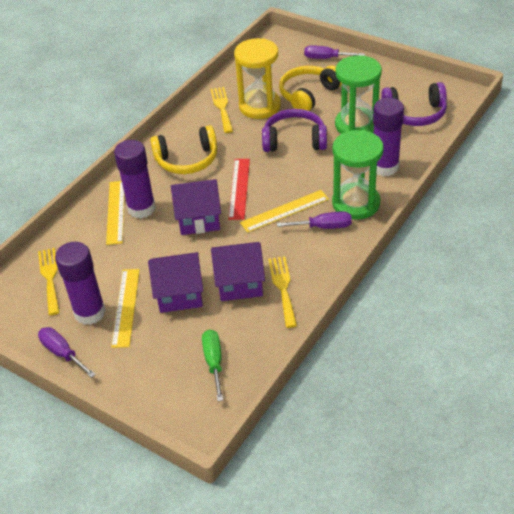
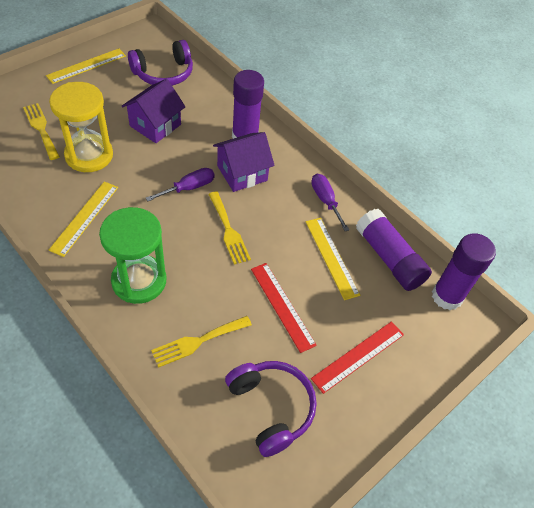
green hourglass: [332,130,384,220] [335,55,382,134] = 2 -> [99,207,166,304] = 1
green screwdriver: [202,329,223,401] = 1 -> none = 0
purple house: [148,252,203,313] [171,179,221,235] [211,242,265,301] = 3 -> [122,79,186,143] [213,132,275,192] = 2
purple screwdriver: [38,327,96,378] [277,211,352,229] [304,45,365,59] = 3 -> [146,168,214,201] [311,174,349,231] = 2
red ruler: [228,159,250,220] = 1 -> [251,263,317,353] [311,321,404,394] = 2
yellow headphones: [150,125,217,174] [279,65,342,111] = 2 -> none = 0

